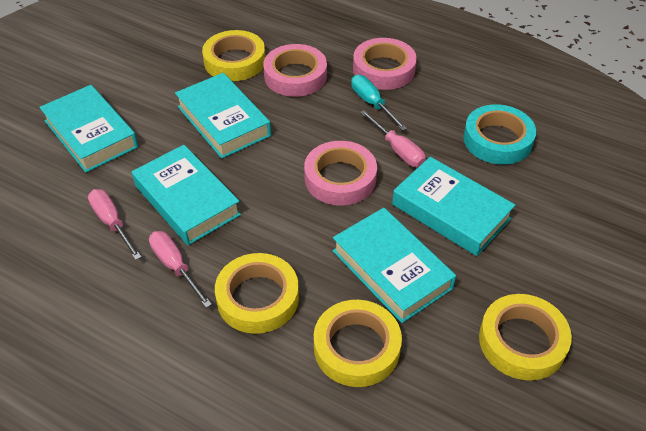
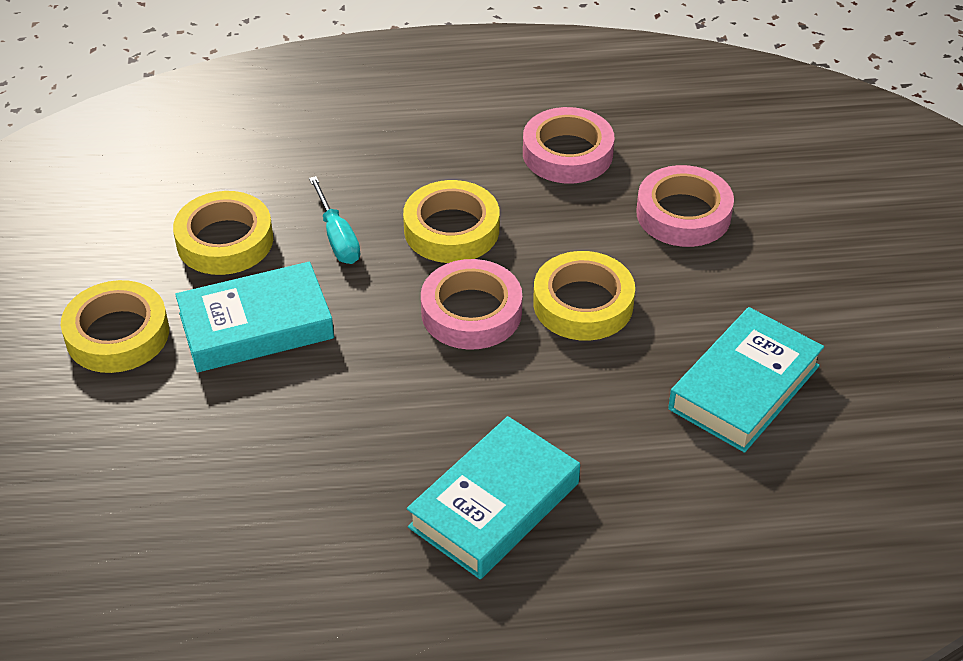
pink screwdriver: [88,189,141,260] [149,231,212,308] [360,110,426,167] = 3 -> none = 0
turquoise book: [39,85,138,173] [132,145,241,245] [175,73,271,159] [333,208,456,323] [392,157,515,256] = 5 -> [175,262,334,372] [407,416,580,579] [668,307,824,453] = 3
turquoise tape: [463,104,536,165] = 1 -> none = 0

